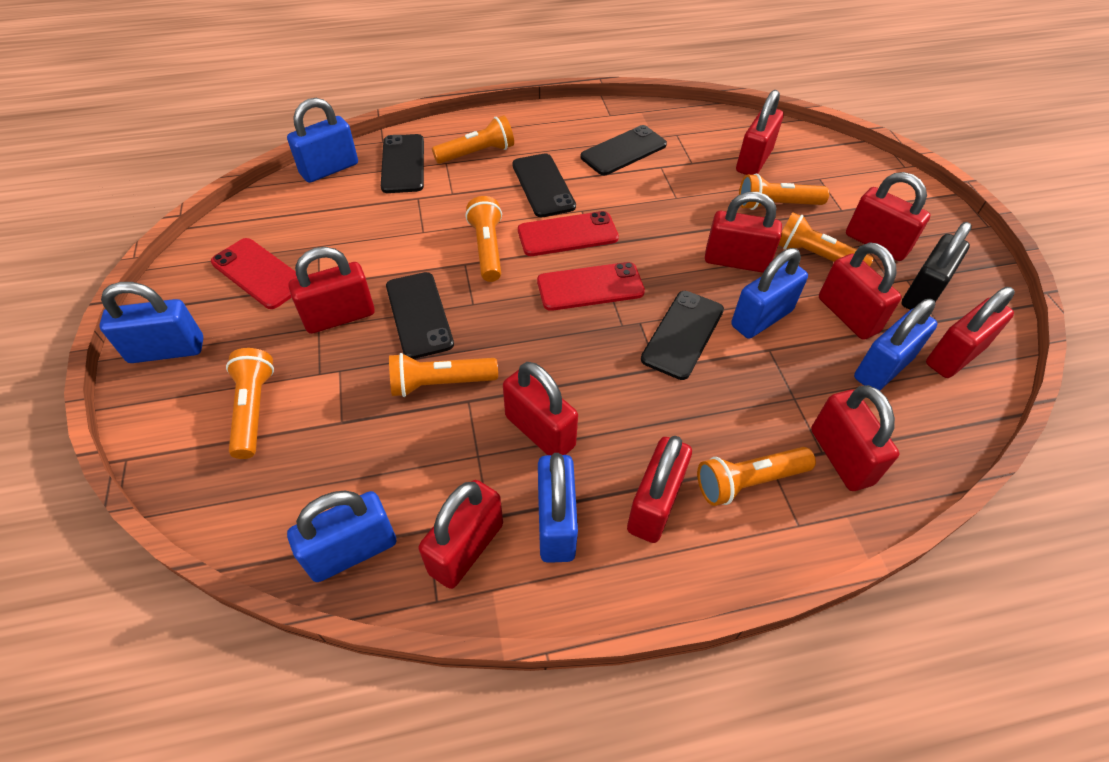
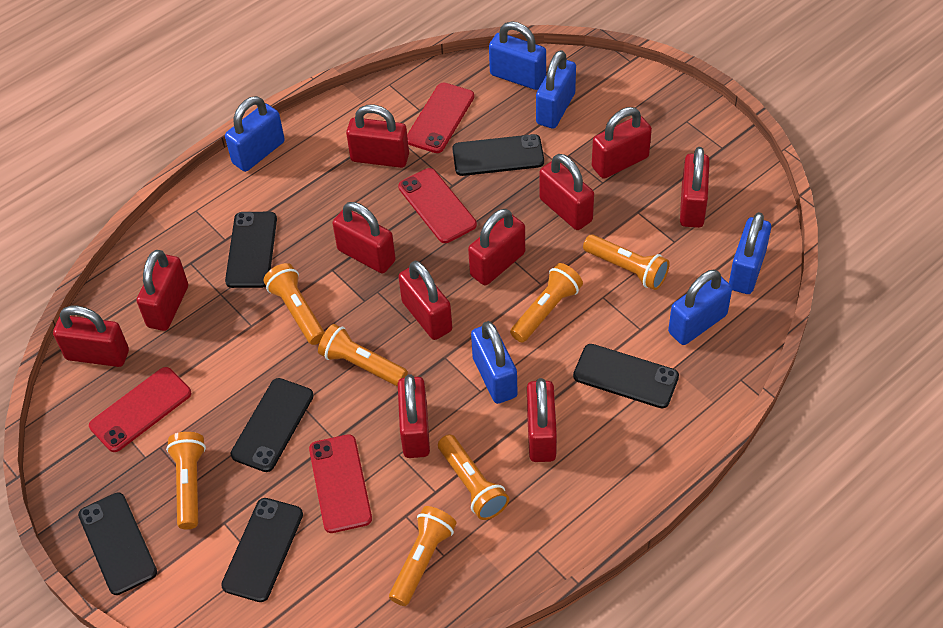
black padlock: [901,222,972,310] = 1 -> none = 0
black phone: [381,134,424,193] [386,272,454,359] [512,153,576,217] [581,125,667,175] [641,291,724,380] = 5 -> [78,492,157,595] [221,498,303,602] [225,212,277,288] [231,378,314,472] [452,134,544,176] [573,344,679,408] = 6
red padlock: [289,247,375,334] [419,480,503,589] [503,362,578,455] [627,436,692,543] [705,192,782,273] [736,90,784,175] [811,385,899,491] [819,242,902,340] [846,172,931,261] [926,287,1015,378] = 10 -> [53,306,129,367] [137,250,188,331] [332,202,396,273] [346,105,409,168] [398,374,430,458] [399,261,452,340] [468,209,525,286] [527,378,557,462] [539,154,594,230] [592,107,652,179] [680,147,710,228] = 11
red phone: [211,238,297,309] [518,211,619,256] [537,262,645,311] = 3 -> [89,367,191,452] [309,434,372,533] [398,168,477,243] [407,82,474,153] = 4

